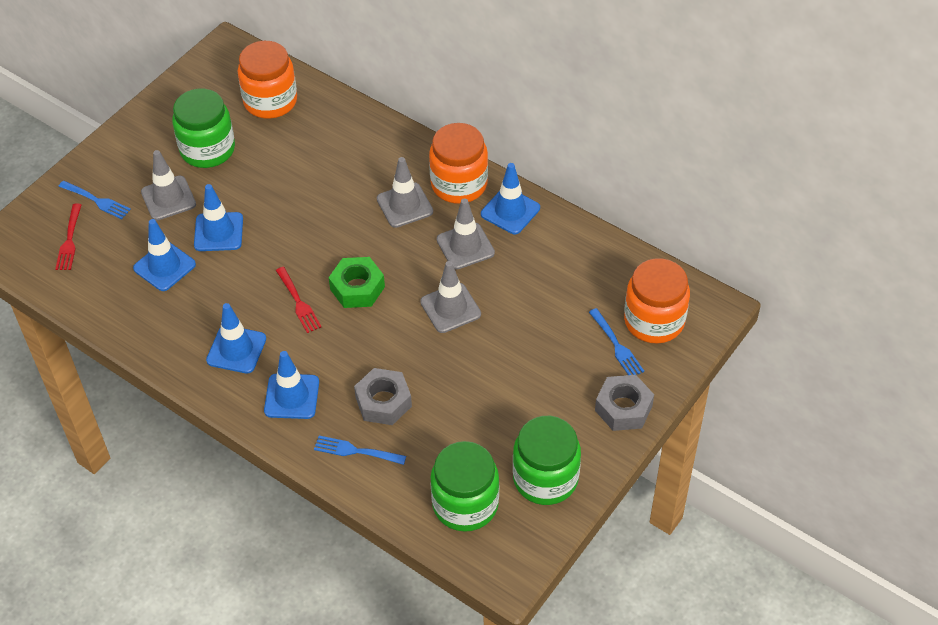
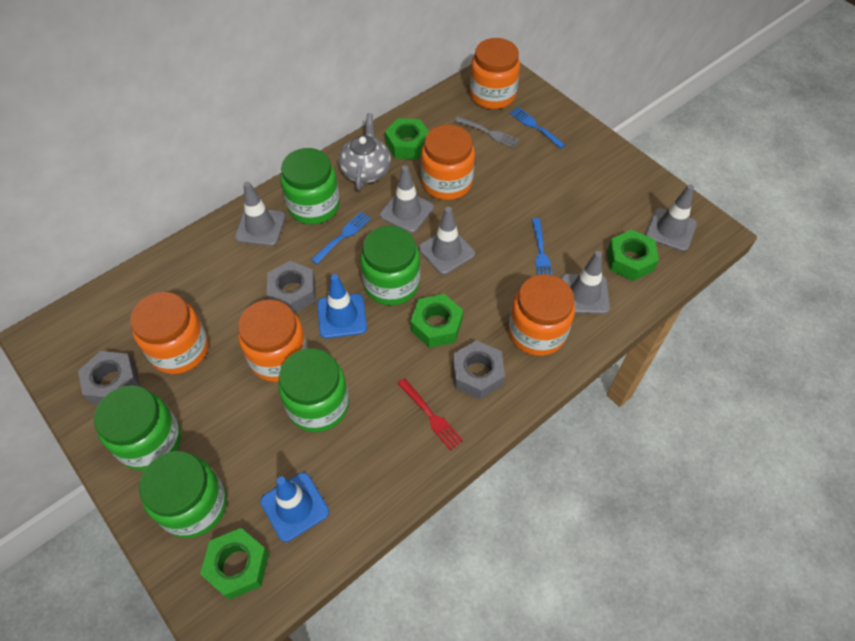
blue traffic cone: [133,219,196,291] [194,184,243,251] [206,303,266,374] [264,351,319,419] [481,163,540,234] = 5 -> [260,472,329,542] [317,274,367,338] = 2
green jar: [172,89,235,168] [431,441,499,532] [513,416,581,505] = 3 -> [94,385,181,471] [139,451,227,538] [278,348,349,432] [280,148,340,224] [360,226,420,306] = 5
green nut: [329,257,385,308] = 1 -> [200,528,269,600] [385,118,429,160] [410,294,463,348] [607,229,659,281] = 4
grey fork: none = 0 -> [454,116,520,148] = 1
grey nut: [354,368,412,425] [595,375,654,431] = 2 -> [78,351,140,404] [266,261,316,313] [453,340,505,399] = 3
grey teapot: none = 0 -> [338,113,391,191] = 1
grey traffic cone: [141,150,196,220] [377,157,433,228] [420,261,481,333] [437,198,495,269] = 4 -> [235,182,286,246] [380,166,434,233] [419,207,475,275] [561,251,610,314] [645,184,697,251] = 5
orange jar: [238,41,297,119] [429,123,488,204] [624,258,690,344] = 3 -> [130,292,209,374] [238,299,308,382] [421,125,475,200] [470,38,520,109] [509,274,575,356] = 5
red fork: [55,204,81,270] [276,267,321,333] = 2 -> [397,378,463,451] = 1

